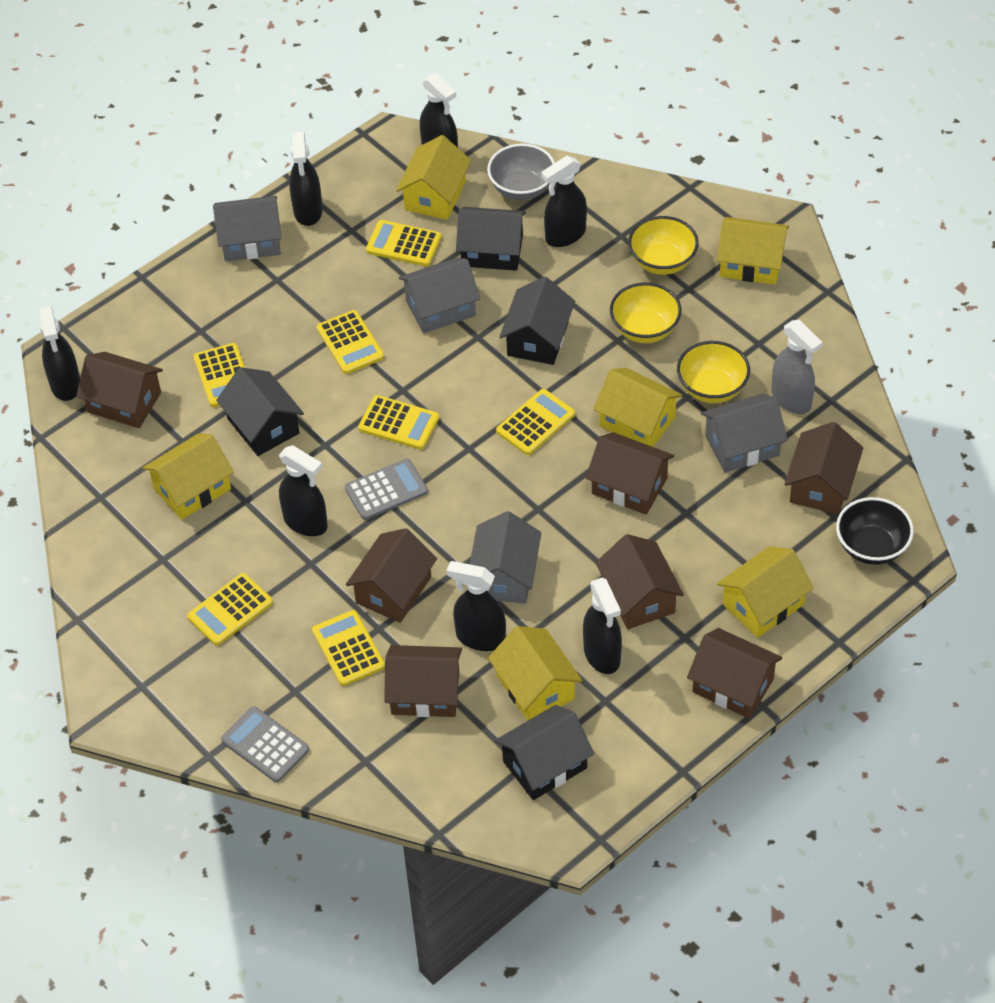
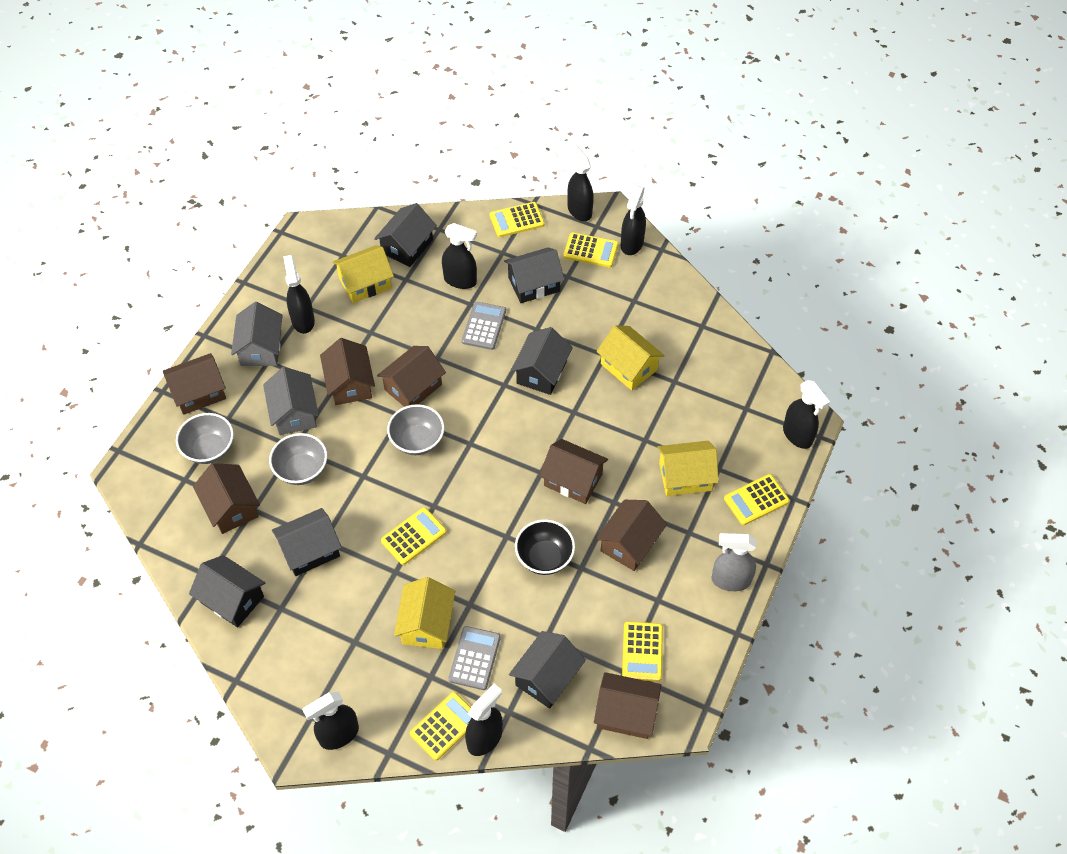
black house: [216,367,304,456] [456,207,526,271] [495,705,594,800] [499,277,575,365] = 4 -> [189,555,265,628] [272,508,342,576] [374,203,437,267] [504,248,565,303] [509,631,586,709] [511,327,573,395] = 6
grey bowl: [487,143,555,200] = 1 -> [176,413,234,464] [269,433,327,485] [387,404,444,455] = 3
grey house: [213,196,282,261] [399,258,480,333] [470,511,541,604] [701,394,788,473] = 4 -> [231,302,283,366] [263,367,319,435] = 2
yellow bowl: [610,282,682,343] [628,216,699,275] [677,341,750,403] = 3 -> none = 0
yellow calculator: [187,573,273,645] [194,343,245,407] [312,610,385,686] [317,310,384,374] [358,395,439,450] [366,220,442,266] [496,389,575,455] = 7 -> [381,507,447,565] [410,692,472,760] [489,202,545,237] [564,232,619,267] [622,621,663,681] [724,474,790,525] = 6
yellow house: [143,433,234,520] [396,135,471,220] [488,626,583,721] [593,368,683,447] [717,217,789,285] [717,546,814,638] = 6 -> [332,245,394,303] [394,577,455,649] [596,325,665,390] [658,441,719,496] = 4

